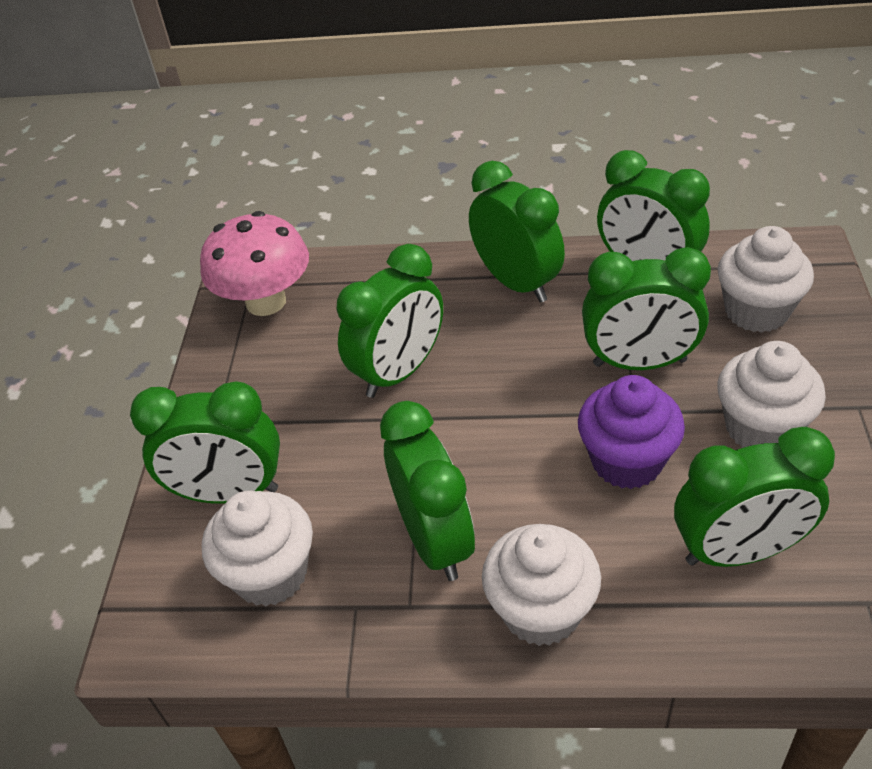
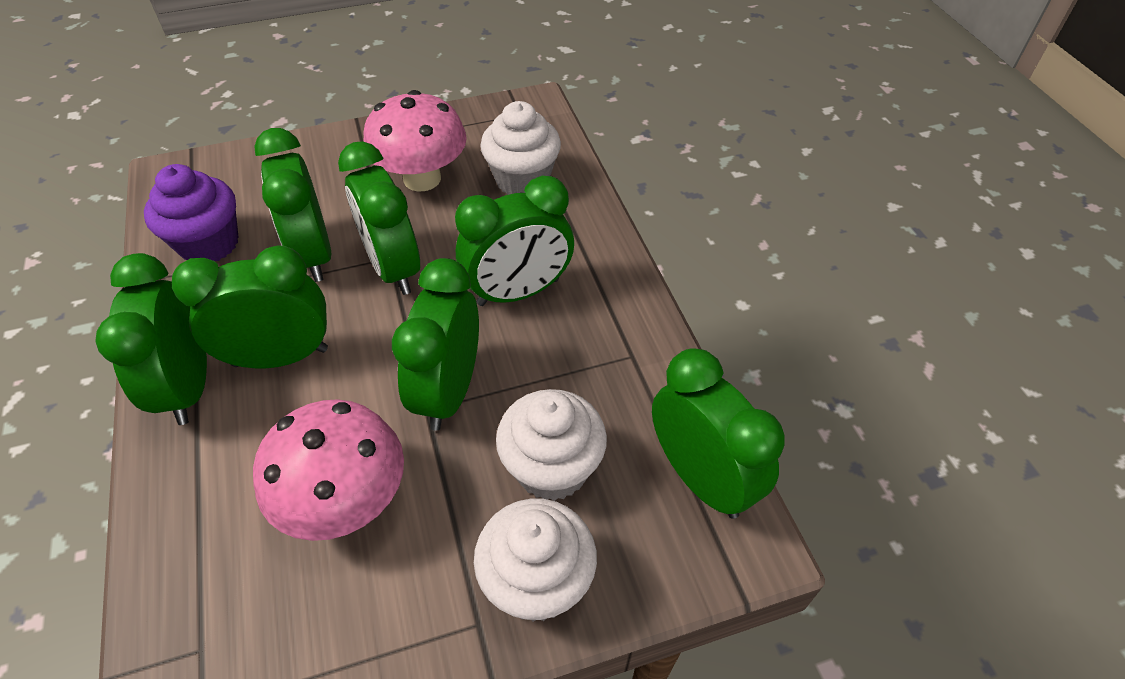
pink mushroom: [200,211,309,316] = 1 -> [253,399,404,541] [363,90,467,192] = 2
white cupcake: [202,491,313,607] [482,524,601,646] [717,341,826,448] [718,226,814,333] = 4 -> [474,499,597,622] [480,101,561,195] [496,389,607,501] = 3

